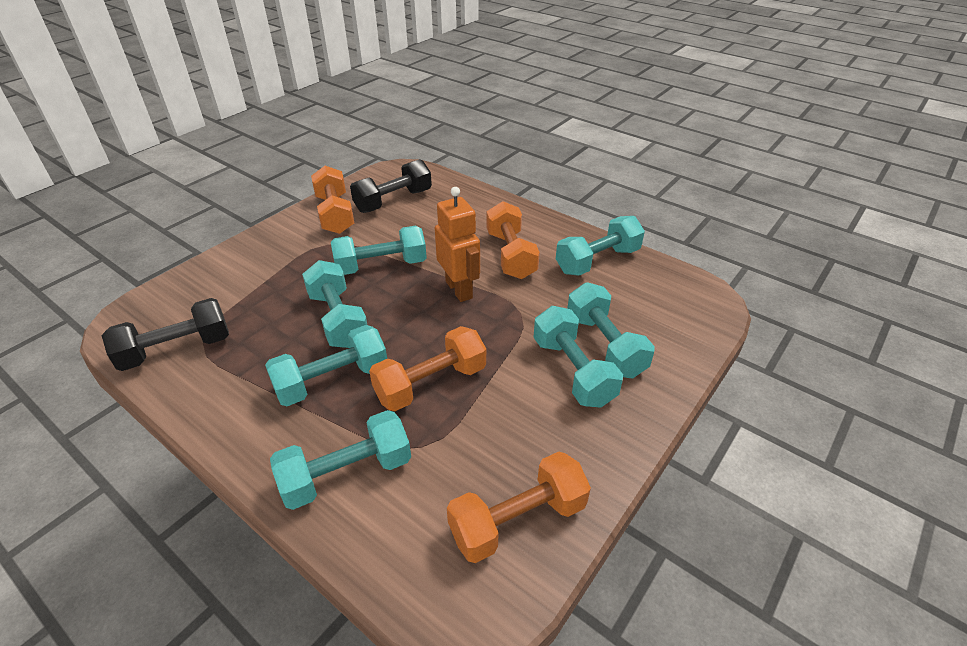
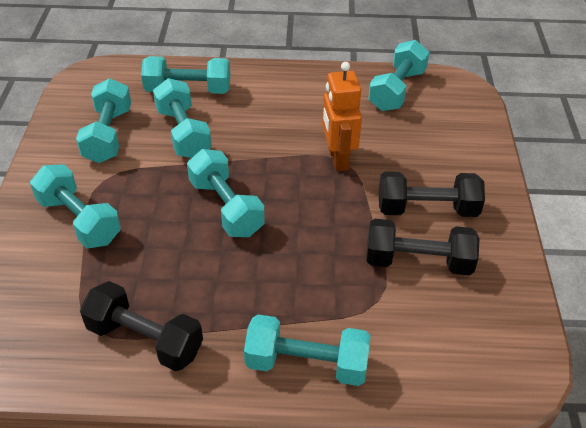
black dumbbell: [102,298,229,371] [350,159,432,213] = 2 -> [80,281,203,371] [367,219,480,275] [379,171,485,217] = 3
orange dumbbell: [311,166,354,234] [369,326,486,411] [447,452,591,563] [486,201,540,279] = 4 -> none = 0

